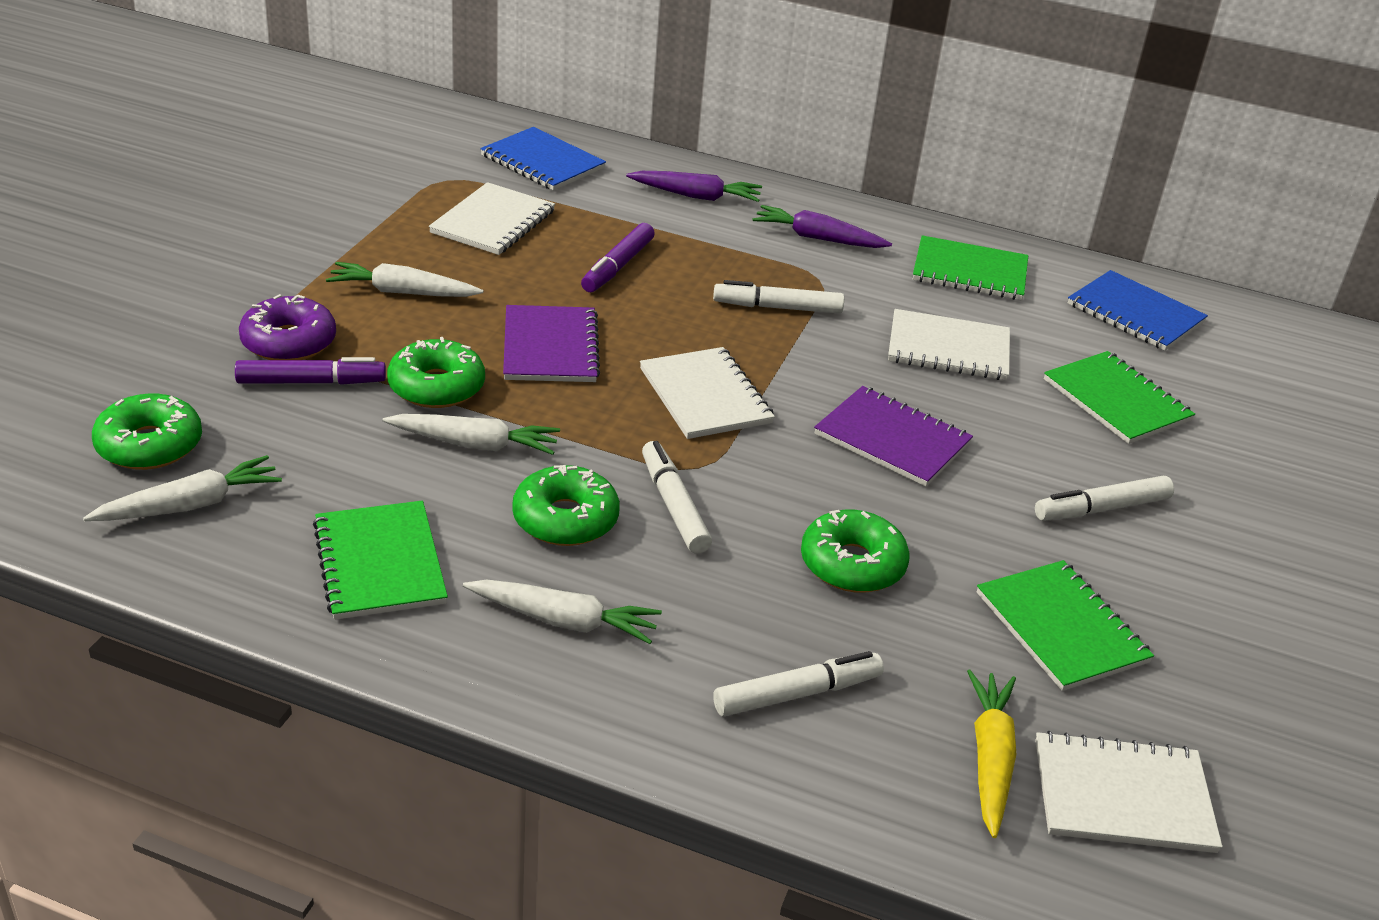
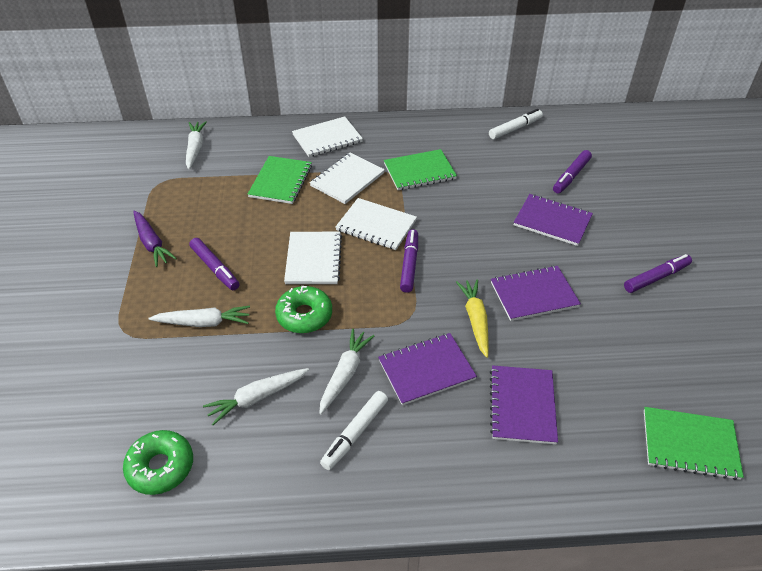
blue notebook: [480,127,606,191] [1068,270,1208,351] = 2 -> none = 0
green donut: [92,393,202,470] [387,337,485,408] [512,465,620,546] [801,510,910,593] = 4 -> [123,430,193,495] [275,286,332,333] = 2
green notebook: [313,501,448,620] [913,235,1028,300] [977,560,1154,691] [1044,351,1195,444] = 4 -> [248,156,312,204] [384,149,457,190] [644,407,744,480] = 3
purple carrot: [626,171,762,202] [753,205,892,248] = 2 -> [133,211,177,267] = 1
purple donut: [239,294,336,360] = 1 -> none = 0
purple marker: [235,357,386,385] [581,223,655,292] = 2 -> [189,238,239,290] [400,229,418,293] [553,150,592,194] [624,254,692,293] = 4
purple notebook: [503,305,600,382] [814,386,973,486] = 2 -> [378,333,477,406] [490,365,558,444] [491,265,581,321] [514,194,593,246] = 4
white marker: [642,441,712,554] [713,280,844,314] [713,651,884,717] [1035,476,1174,521] = 4 -> [320,391,388,470] [489,109,543,139] = 2

